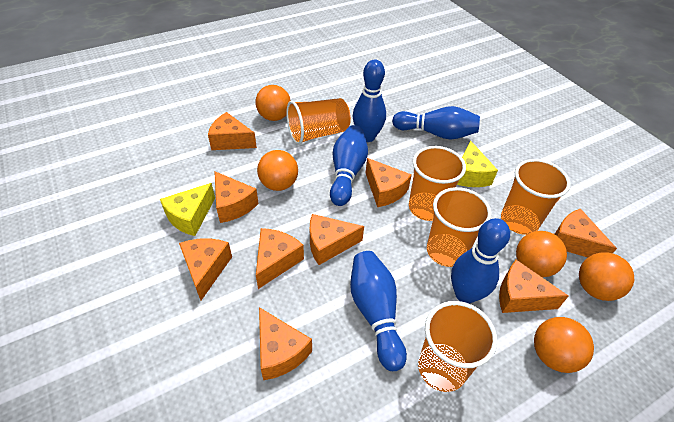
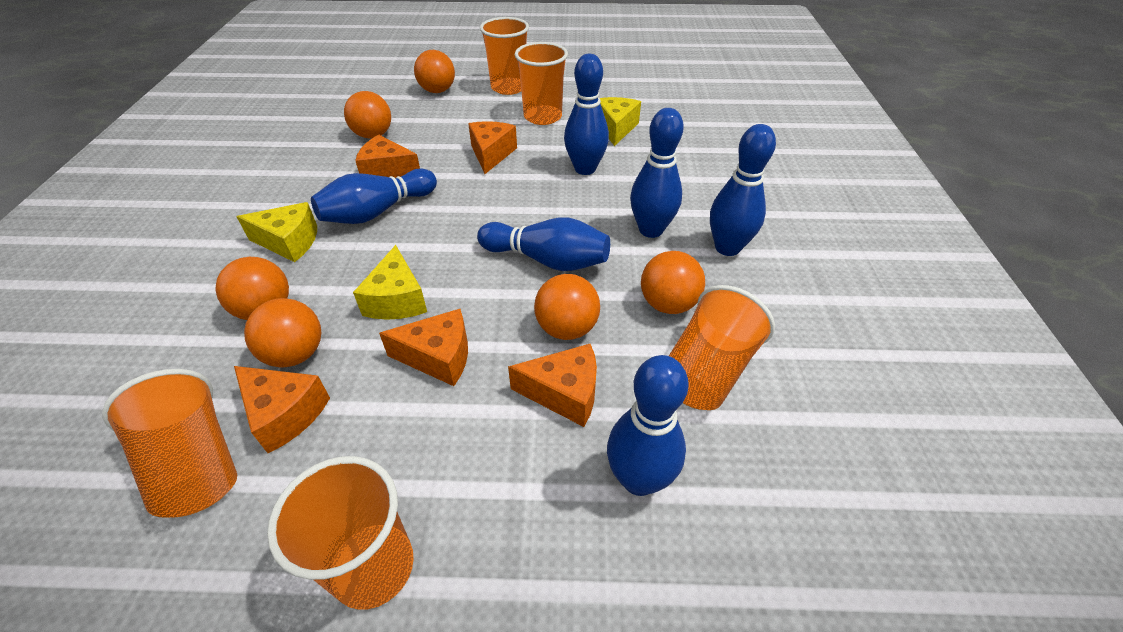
blue bowling pin: [330,125,368,206] [350,251,407,371] [353,60,386,142] [392,106,480,140] [451,218,510,304] = 5 -> [311,168,437,224] [477,217,610,271] [564,54,609,175] [607,355,689,496] [630,108,684,238] [710,124,776,256] = 6
orange ball: [256,85,291,121] [257,150,298,191] [516,231,567,277] [534,317,594,373] [579,252,634,301] = 5 -> [216,257,289,320] [244,298,322,367] [344,91,391,139] [414,50,455,93] [534,274,600,340] [641,251,705,314] = 6
orange cheese: [179,238,232,300] [208,112,257,150] [214,171,259,223] [256,228,304,289] [259,307,312,380] [310,214,364,265] [366,158,412,207] [499,260,568,313] [555,208,617,257] = 9 -> [234,366,330,453] [355,135,420,178] [379,309,468,386] [468,121,517,174] [508,344,597,427] = 5
yellow cheese: [160,183,215,236] [457,140,498,187] = 2 -> [237,202,317,262] [353,245,427,320] [600,97,641,146] = 3

